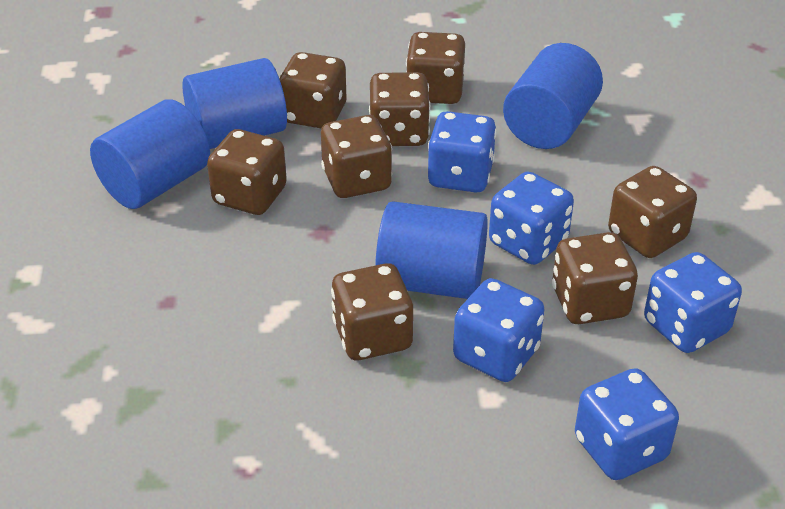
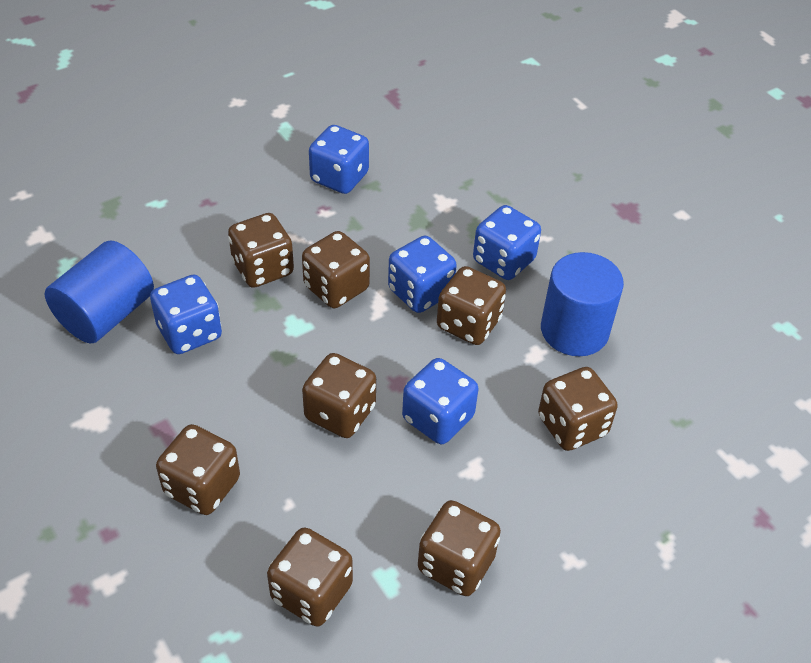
blue cylinder: [90,99,210,209] [182,58,287,149] [375,201,488,299] [503,43,603,149] = 4 -> [44,240,154,343] [541,252,624,356] = 2

